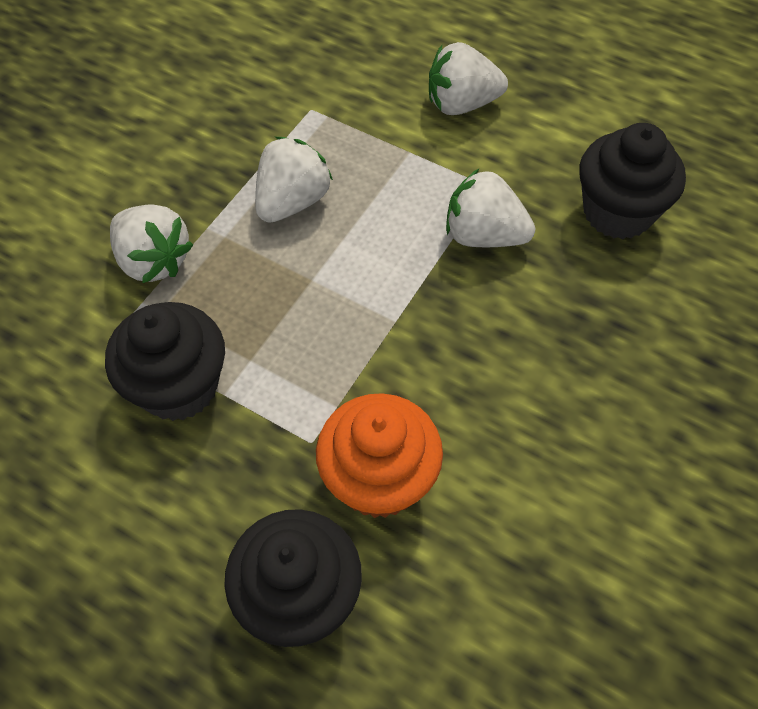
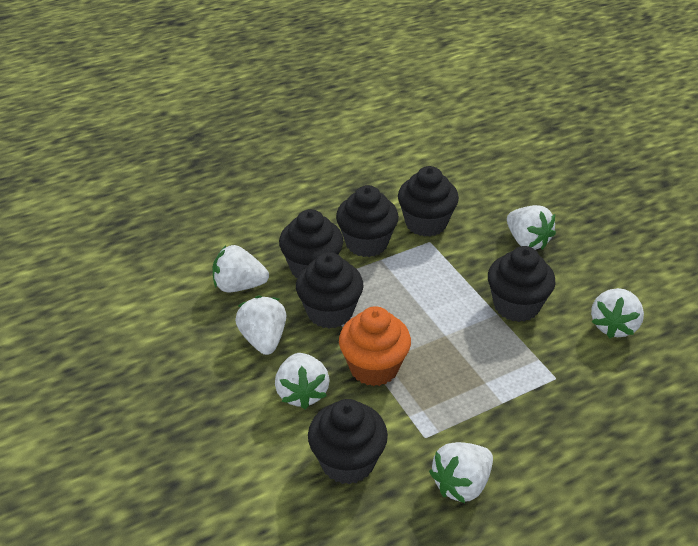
black cupcake: [105,302,225,421] [224,509,362,647] [579,123,686,239] = 3 -> [279,209,343,278] [296,252,364,329] [308,399,388,484] [336,185,399,257] [398,166,459,237] [488,246,556,322] = 6
white strawberry: [110,204,193,283] [255,137,333,223] [429,42,508,115] [446,168,535,247] = 4 -> [213,245,269,292] [235,296,286,355] [275,353,330,409] [429,442,493,503] [507,205,556,250] [591,288,644,339] = 6

